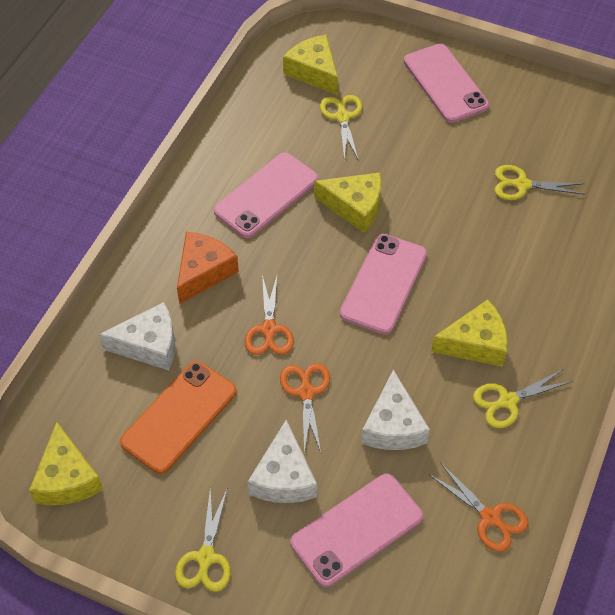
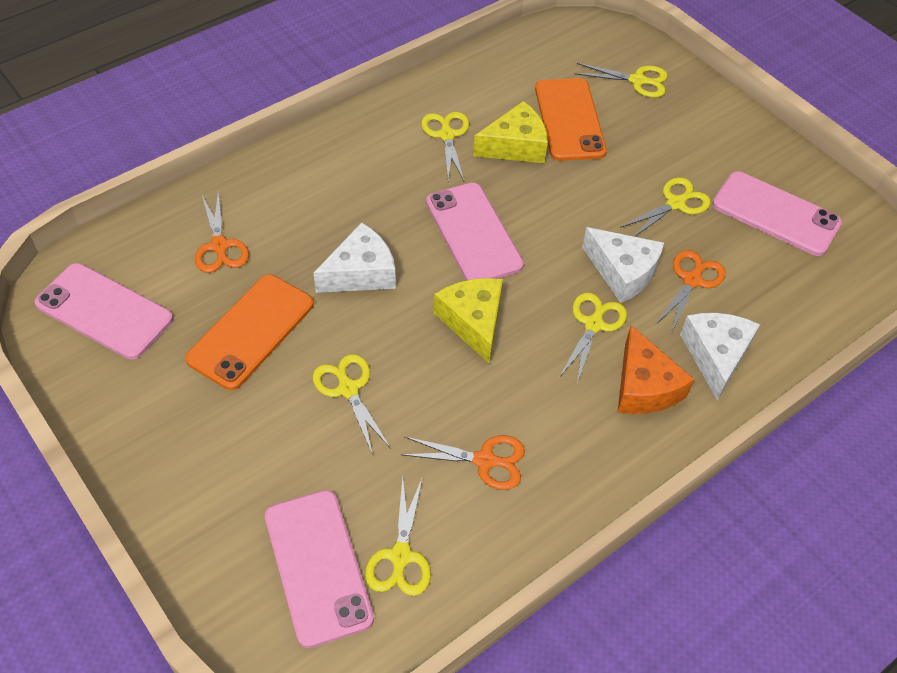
orange phone: [120,361,236,474] = 1 -> [185,274,314,390] [535,78,607,161] = 2
yellow cheese: [29,422,103,505] [283,35,338,95] [314,173,381,233] [431,299,508,367] = 4 -> [434,278,503,363] [473,101,548,163] = 2
yellow scissors: [175,488,231,592] [320,95,362,161] [473,369,573,428] [494,165,585,200] = 4 -> [313,354,391,455] [365,477,431,596] [421,112,469,181] [559,292,627,383] [575,63,668,98] [620,177,711,237] = 6

